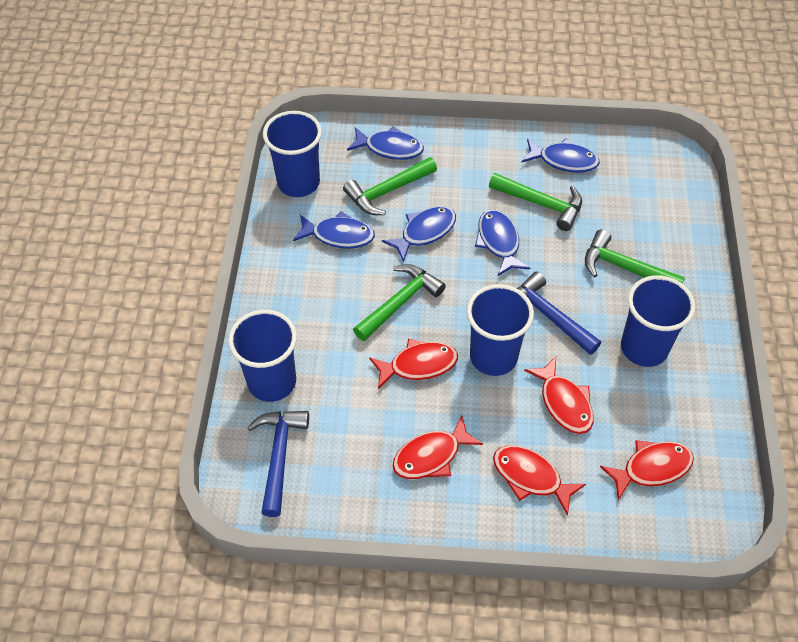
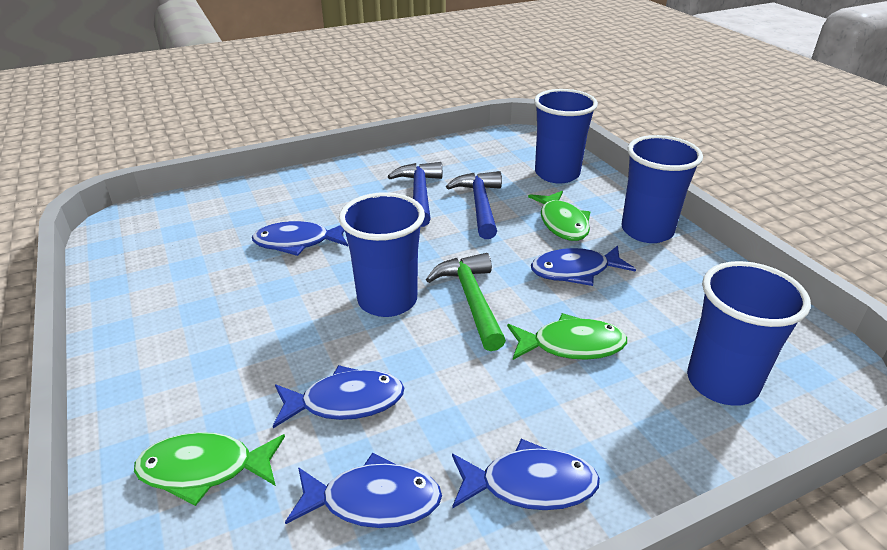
green fish: none = 0 -> [134,432,285,506] [507,313,627,360] [528,191,590,241] = 3
green hammer: [343,157,437,215] [353,264,446,341] [489,173,582,231] [585,229,685,284] = 4 -> [426,253,506,351] = 1
red fish: [369,339,458,389] [393,416,483,479] [493,446,586,516] [524,357,594,434] [600,440,694,500] = 5 -> none = 0

